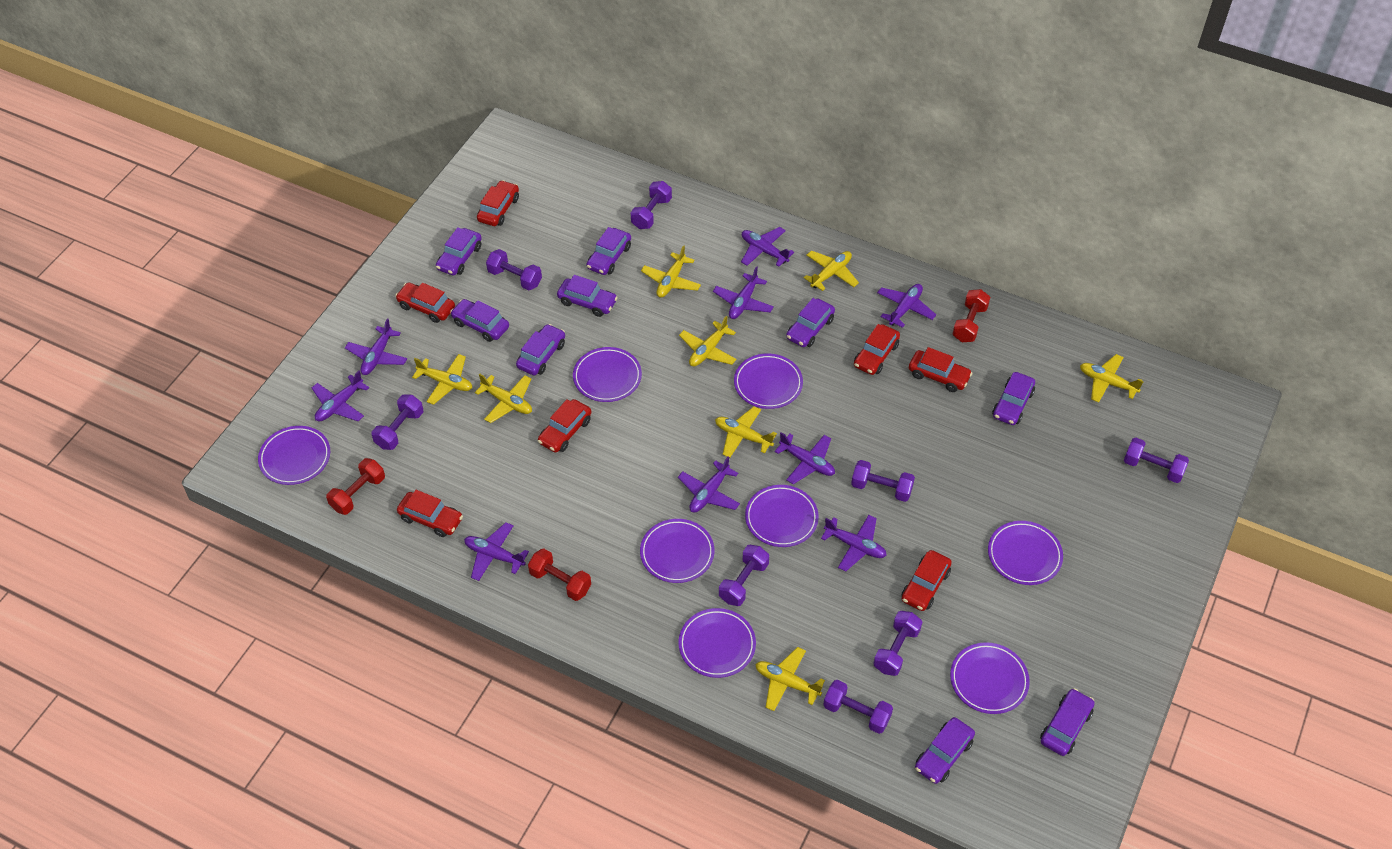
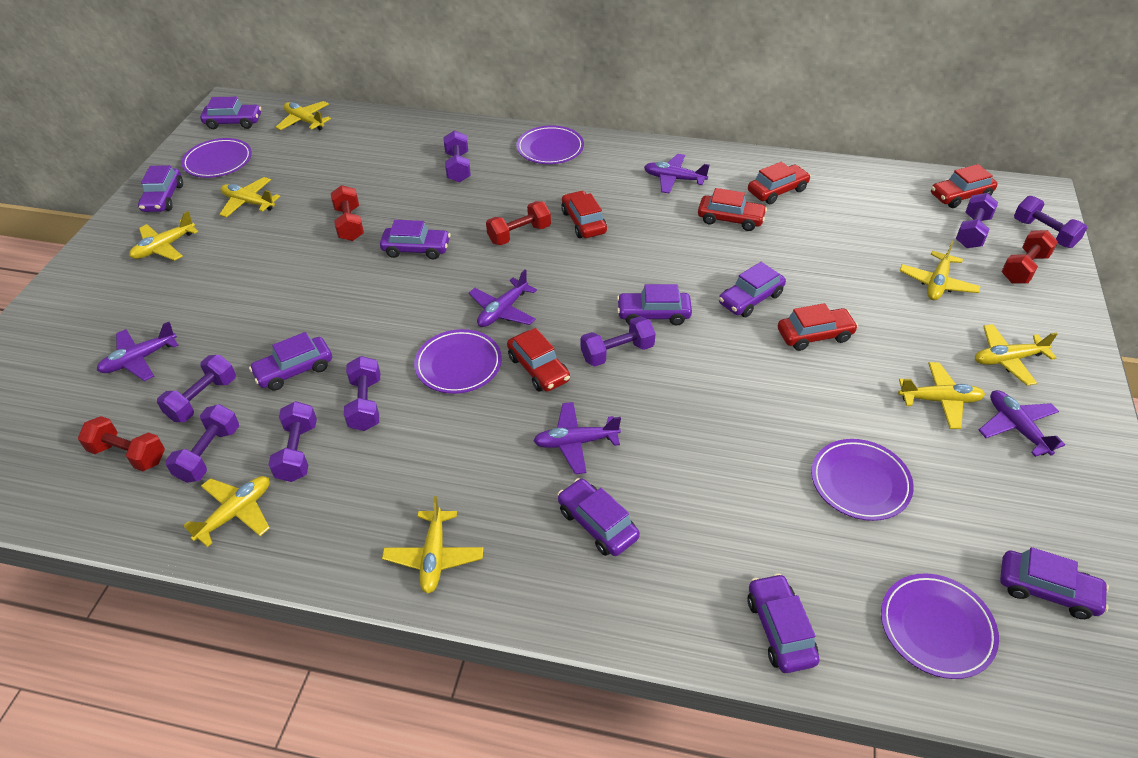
purple plane: [312,371,369,421] [345,319,407,375] [464,522,529,581] [678,456,740,513] [713,266,774,319] [741,227,794,267] [774,432,835,484] [821,515,887,571] [877,284,936,328] = 9 -> [97,322,179,381] [469,269,537,327] [533,402,621,474] [644,154,710,194] [979,390,1065,457] = 5
purple plate: [258,426,330,485] [573,347,642,402] [640,519,714,583] [678,608,756,678] [734,353,803,409] [745,485,819,547] [950,642,1030,714] [988,521,1063,585] = 8 -> [181,138,252,178] [414,329,502,394] [516,125,584,164] [811,439,914,521] [881,573,999,679] = 5
red car: [395,282,455,323] [397,490,463,537] [477,180,519,226] [538,399,591,453] [854,324,900,375] [901,550,952,611] [909,347,972,392] = 7 -> [507,328,570,392] [561,190,607,238] [698,188,767,231] [748,162,811,204] [778,303,858,351] [931,164,997,208] = 6
red dumbbell: [326,458,385,515] [528,549,591,601] [952,289,990,342] = 3 -> [78,416,165,471] [331,185,364,241] [486,201,551,245] [1001,230,1058,283] = 4

